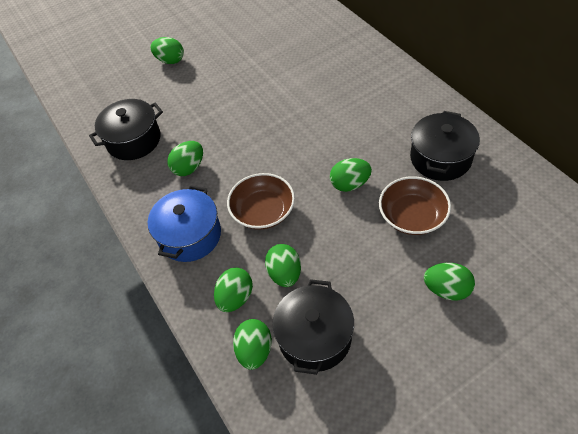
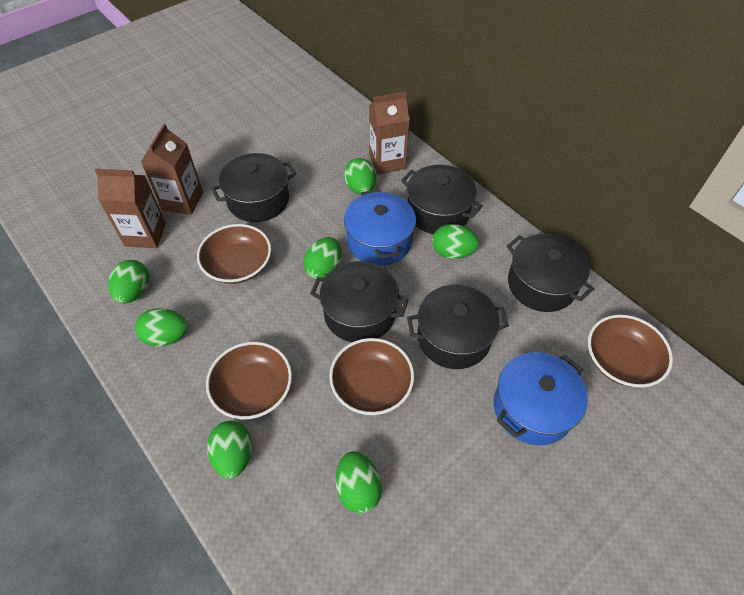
black pot: [89,99,163,160] [272,279,354,375] [410,111,480,181] = 3 -> [211,153,296,222] [310,261,409,342] [401,165,483,234] [407,285,509,369] [507,234,594,312] = 5
blue pot: [148,185,221,262] = 1 -> [344,189,416,266] [494,352,588,445] = 2
brown bowl: [227,173,295,230] [379,176,451,235] = 2 -> [197,224,271,284] [206,342,292,419] [329,338,414,415] [588,315,673,387] = 4
brown carton: none = 0 -> [95,169,166,248] [141,124,203,215] [369,92,410,175] = 3

